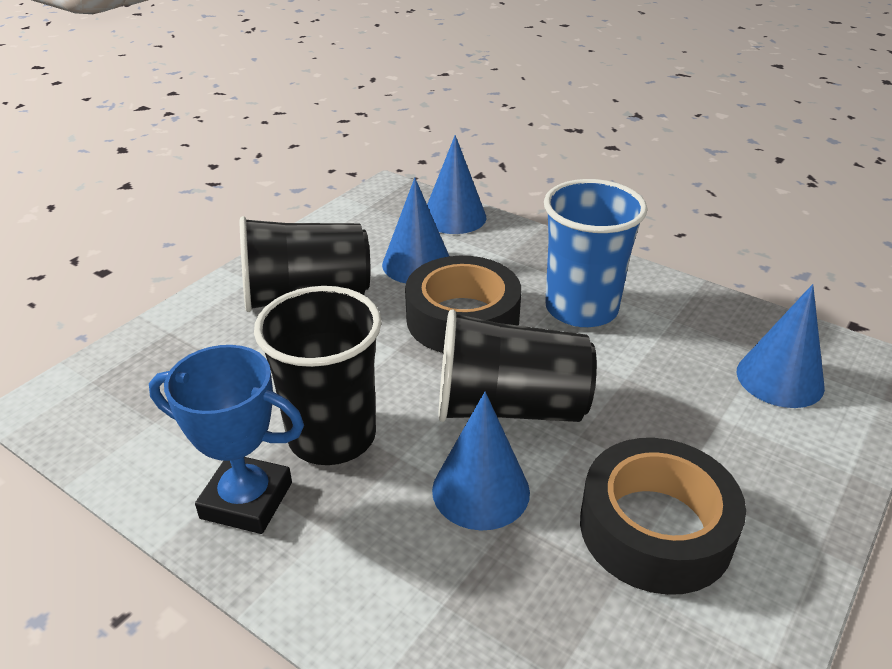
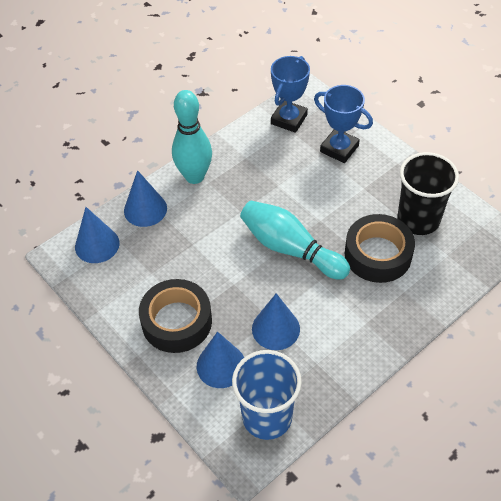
black cup: [240,216,370,312] [254,286,382,465] [438,309,597,422] = 3 -> [397,152,459,235] = 1
blue trophy: [149,345,304,534] = 1 -> [271,56,310,133] [314,85,373,163] = 2
turquoise bowling pin: none = 0 -> [172,90,212,184] [240,201,350,280] = 2

